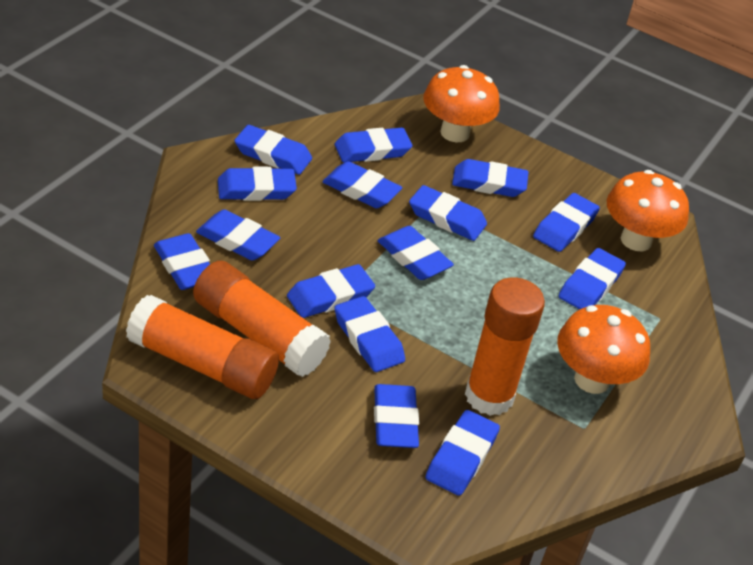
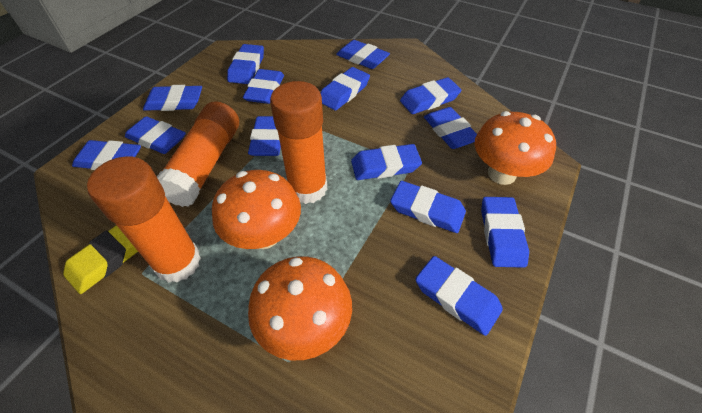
blue eraser: [154,233,210,290] [196,209,280,261] [218,167,297,201] [234,125,312,175] [287,264,375,318] [322,161,403,208] [334,296,405,372] [335,128,412,163] [374,384,419,448] [378,226,454,280] [409,185,487,241] [426,410,500,496] [452,159,528,197] [533,193,600,252] [559,248,626,309] = 15 -> [72,140,141,170] [125,116,186,154] [143,85,202,111] [227,44,264,84] [243,69,284,104] [248,116,281,156] [320,67,370,110] [336,40,390,69] [351,144,422,180] [390,181,466,233] [400,77,461,114] [415,256,503,336] [424,107,477,149] [481,197,529,268] = 14
yellow eraser: none = 0 -> [63,225,138,294] = 1

